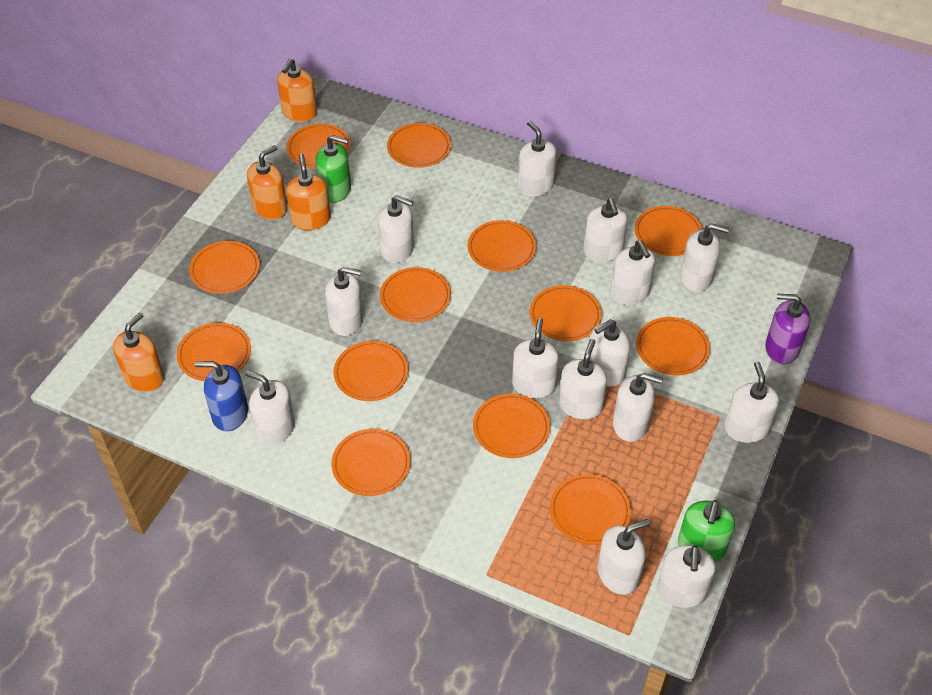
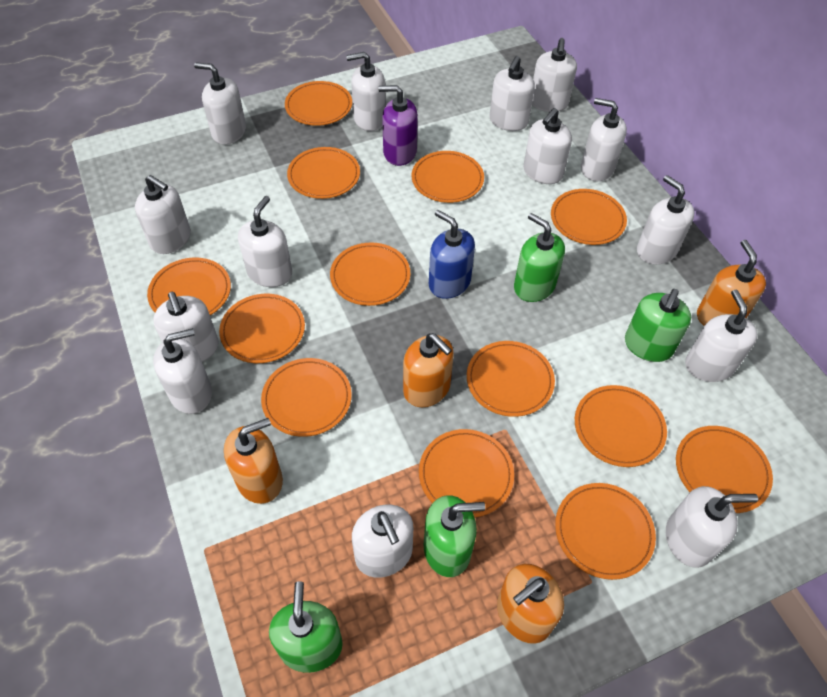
green soap dispenser: [315,135,351,203] [678,500,735,562] = 2 -> [269,581,343,673] [424,495,485,577] [514,213,565,302] [625,289,691,362] = 4

